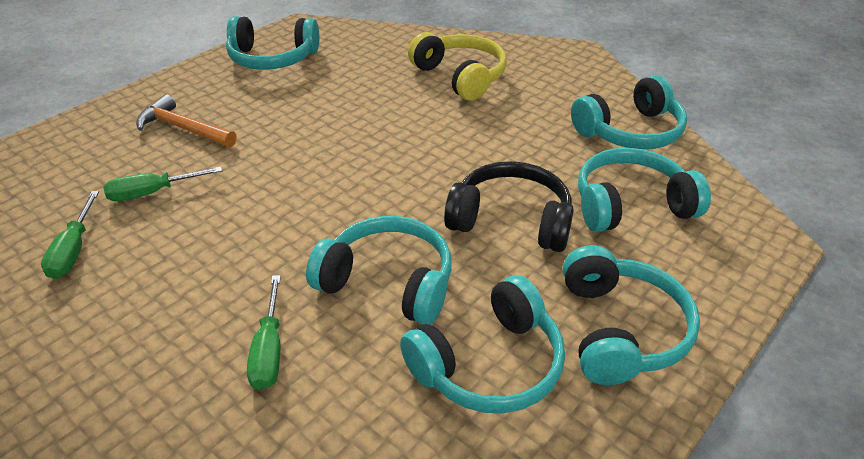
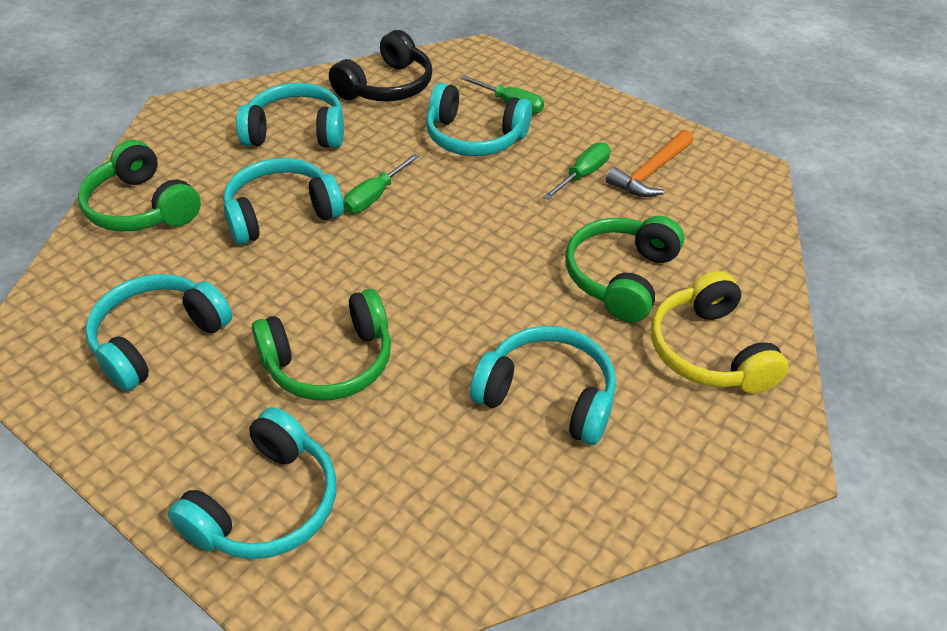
green headphones: none = 0 -> [78,140,201,232] [252,289,391,400] [565,216,684,322] = 3

